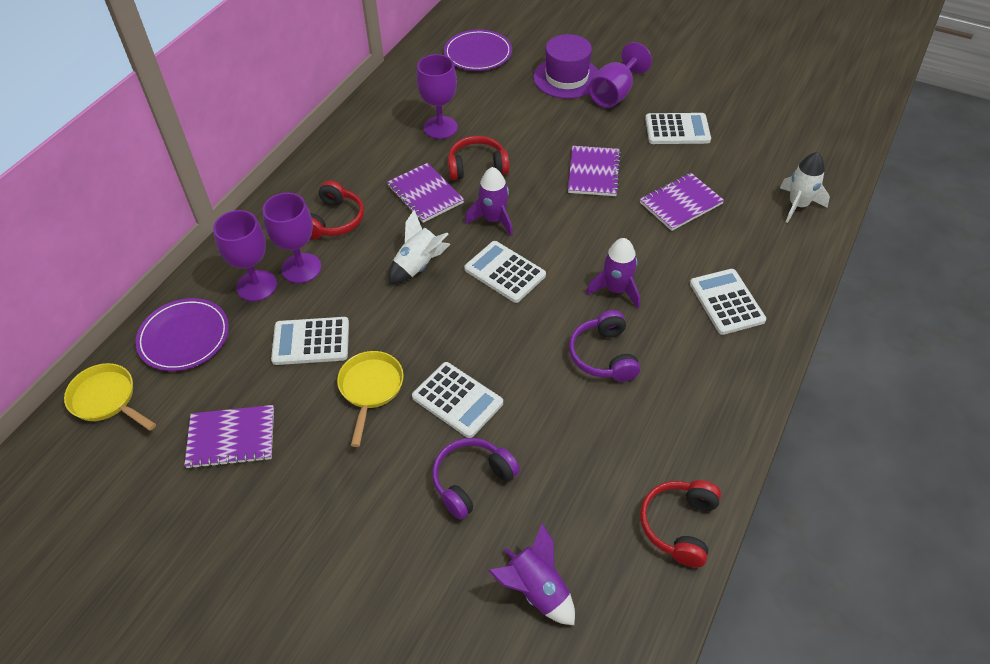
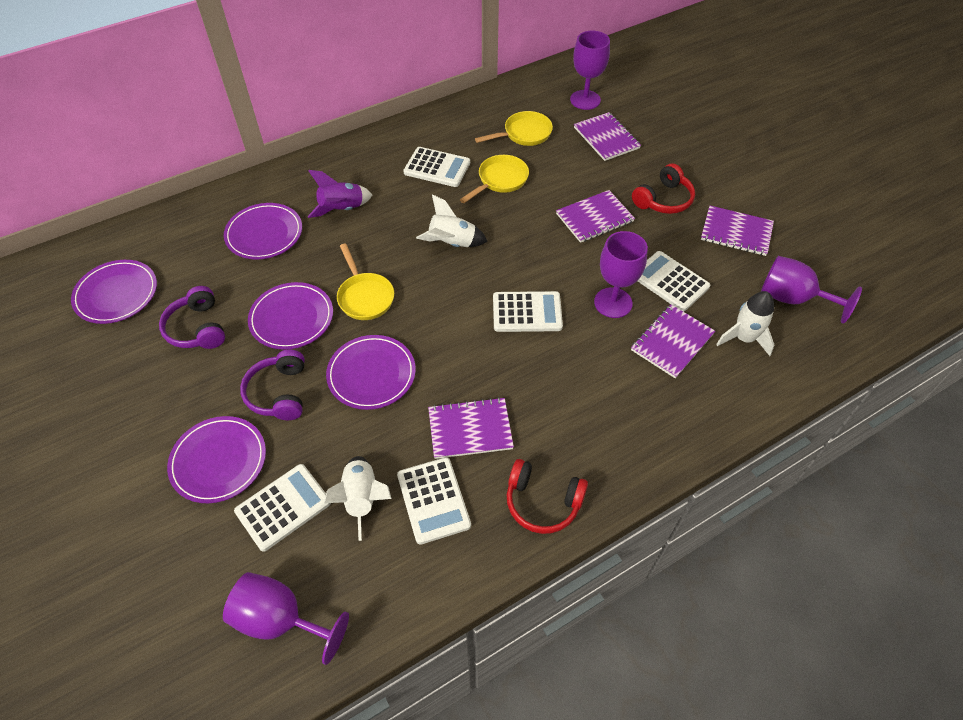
purple hat: [533,34,598,99] = 1 -> none = 0
purple notebook: [184,405,274,469] [387,163,464,223] [568,146,621,196] [640,173,724,231] = 4 -> [428,397,514,459] [556,190,635,243] [574,112,641,161] [631,305,715,378] [701,206,774,256] = 5
purple plate: [135,298,229,371] [444,30,512,71] = 2 -> [71,260,157,324] [167,416,266,503] [224,203,302,259] [248,282,333,350] [326,335,416,410] = 5
purple rocket: [465,167,513,236] [488,523,575,625] [586,238,640,308] = 3 -> [307,170,372,218] = 1
red headphones: [310,180,364,239] [448,136,510,180] [640,480,721,567] = 3 -> [507,459,588,534] [632,163,695,214] = 2
white rocket: [388,210,451,284] [780,152,830,223] = 2 -> [324,456,392,541] [416,194,488,247] [716,291,774,356] = 3
yellow pan: [64,363,156,431] [337,351,404,447] = 2 -> [337,243,394,320] [460,155,529,203] [475,111,553,146] = 3

